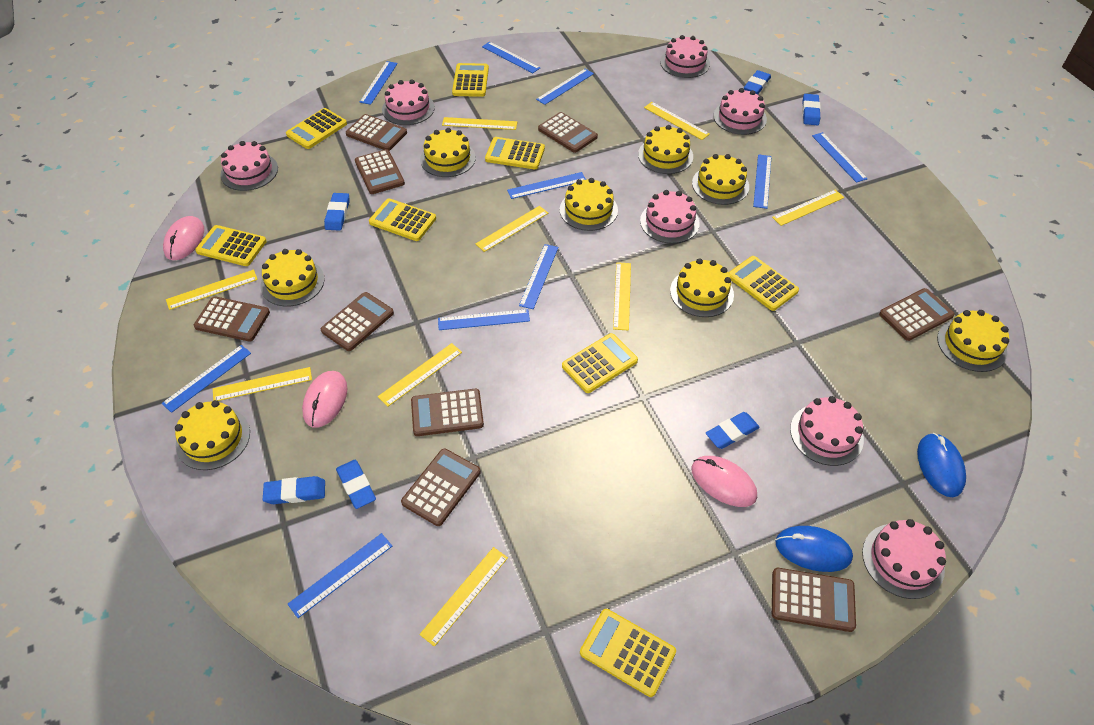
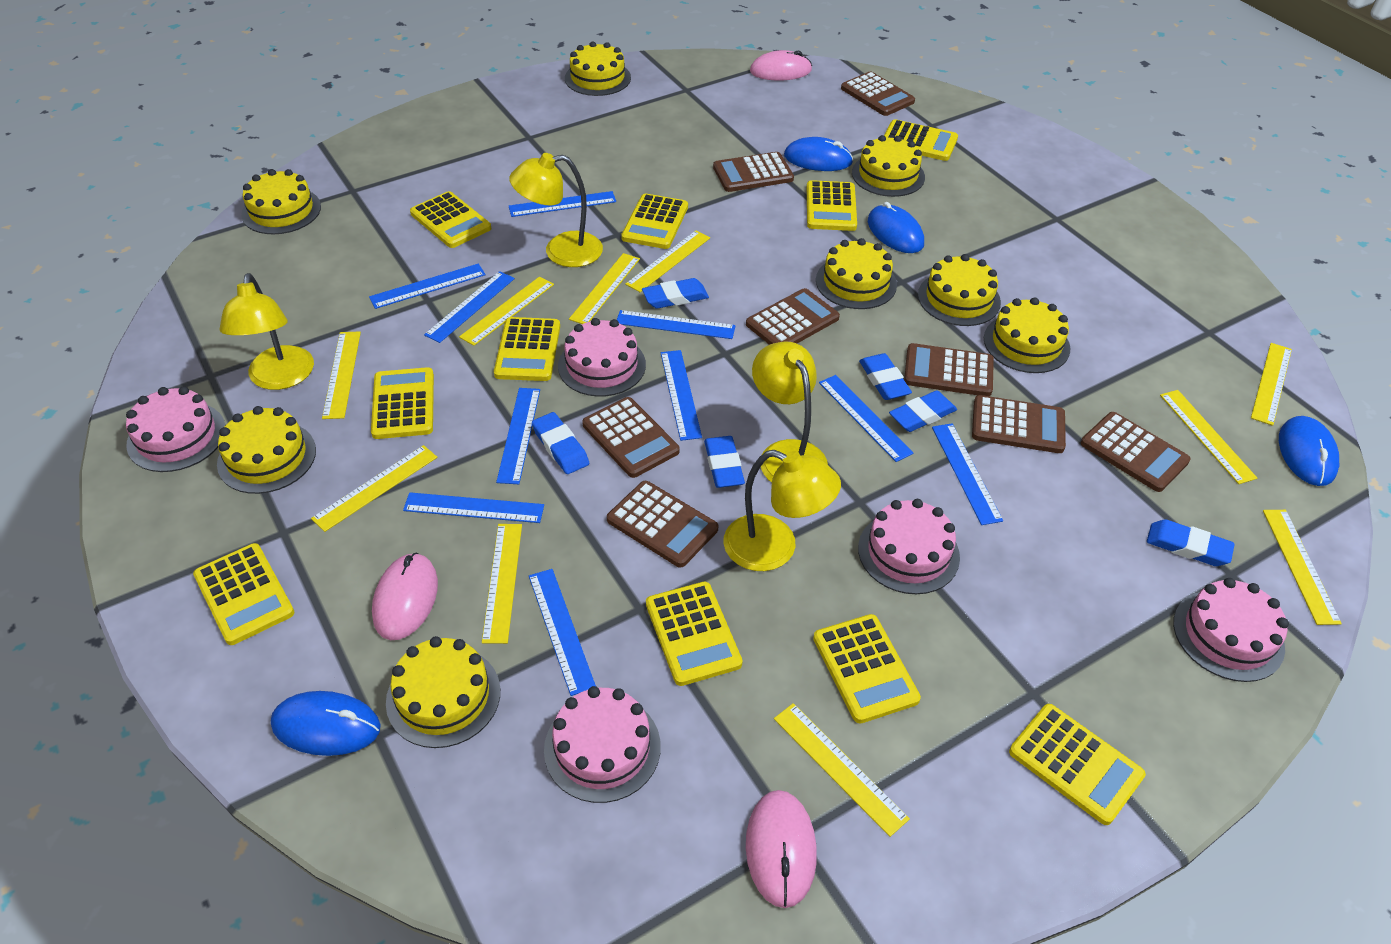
blue mouse: [775,526,853,572] [917,433,966,497] = 2 -> [271,691,381,756] [784,137,853,171] [868,202,924,253] [1279,416,1339,486] = 4
brown calculator: [194,297,270,342] [321,292,394,351] [346,114,407,151] [355,149,405,194] [401,449,481,526] [411,389,484,436] [538,112,598,153] [772,568,856,632] [879,288,955,341] = 9 -> [582,397,680,478] [607,481,718,567] [713,152,794,192] [746,288,840,345] [841,71,915,116] [904,343,994,396] [972,395,1066,453] [1081,412,1191,492] = 8
pink cake: [220,141,278,191] [382,79,435,125] [640,190,700,244] [660,35,710,78] [713,88,767,135] [790,396,864,466] [862,519,946,599] = 7 -> [126,386,226,472] [544,686,661,803] [558,318,646,397] [858,499,960,594] [1173,578,1289,682] = 5
yellow calculator: [195,225,267,266] [286,108,347,149] [369,198,436,241] [452,63,489,97] [485,137,545,169] [562,333,638,393] [580,609,676,697] [728,256,799,311] = 8 -> [193,543,294,645] [371,367,434,439] [410,191,491,248] [494,317,560,381] [621,193,688,249] [646,582,742,686] [807,180,857,231] [813,614,921,723] [884,119,958,161] [1009,704,1146,825] = 10
yellow lamp: none = 0 -> [220,273,314,390] [509,153,603,267] [724,450,841,571] [752,341,828,482] = 4
yellow ruler: [166,270,258,310] [213,367,312,401] [378,343,462,407] [419,547,508,647] [442,117,517,130] [476,206,548,252] [613,262,631,331] [644,102,710,140] [772,190,844,226] = 9 -> [311,445,437,532] [322,332,361,419] [459,276,554,346] [482,524,522,644] [569,253,640,324] [625,231,710,292] [774,703,910,837] [1160,390,1257,484] [1251,343,1292,426] [1263,510,1342,625] = 10

